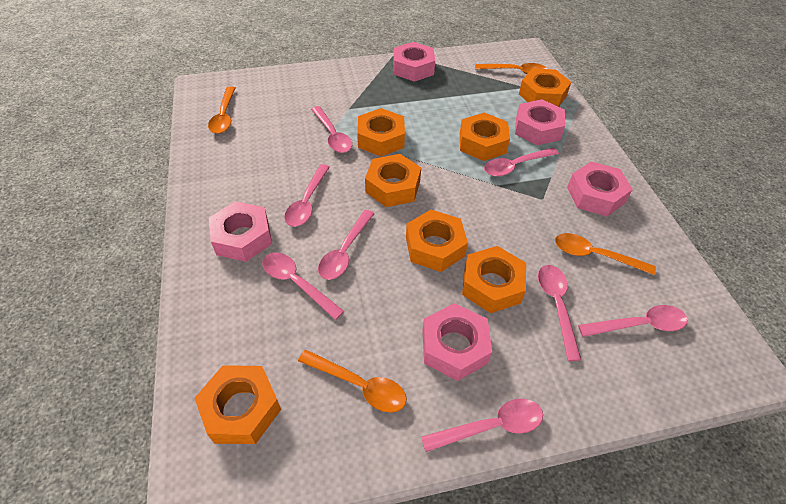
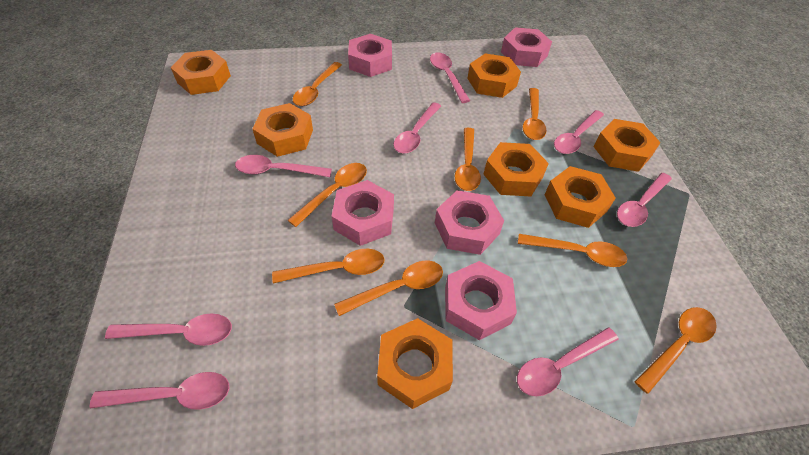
orange spoon: [208,86,235,134] [298,350,407,412] [475,63,547,74] [555,233,656,275] = 4 -> [272,249,384,283] [288,163,367,227] [293,62,342,106] [334,261,443,316] [455,128,481,191] [518,234,627,267] [522,88,547,140] [634,307,717,394] = 8

